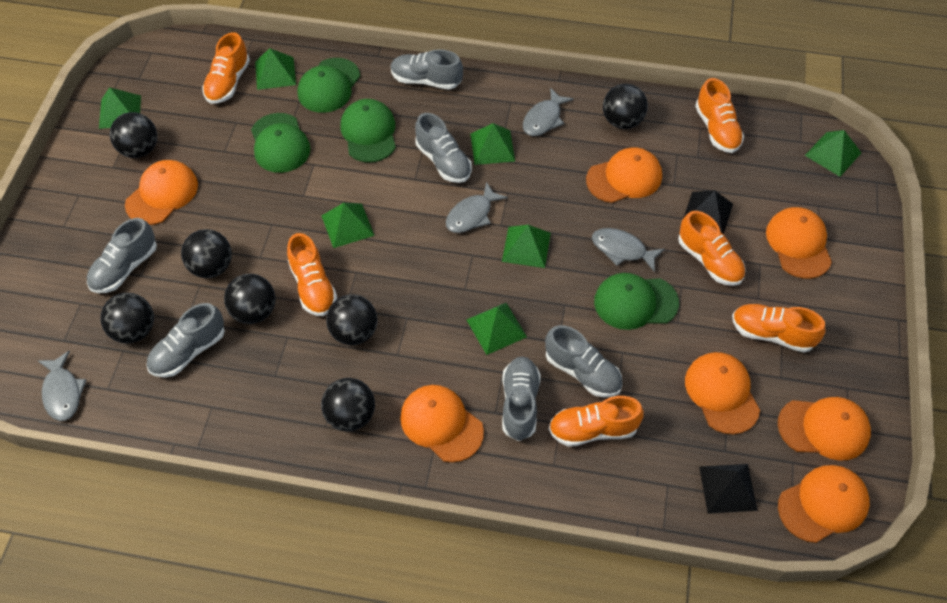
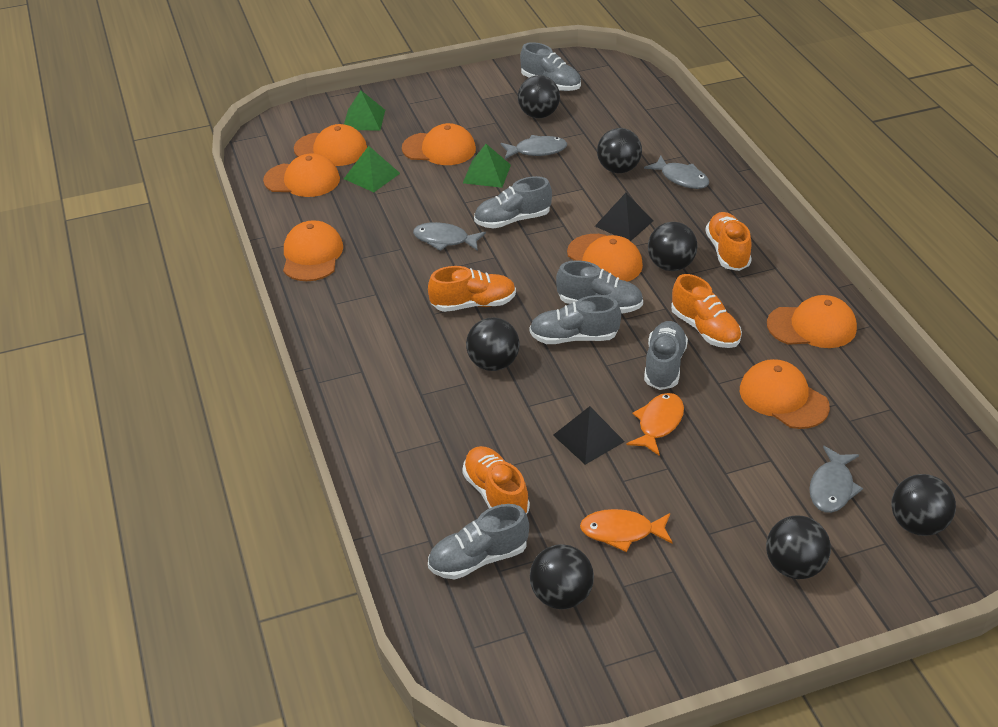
green cap: [251,113,310,173] [297,58,360,113] [340,99,396,163] [594,273,679,330] = 4 -> none = 0
green pyramid: [99,87,141,129] [255,48,296,90] [322,203,375,248] [467,303,527,355] [470,123,515,165] [502,225,551,268] [805,130,861,177] = 7 -> [344,90,385,131] [344,146,400,192] [463,144,511,188] = 3
orange fish: none = 0 -> [580,509,673,552] [627,393,684,456] = 2
orange shoe: [202,32,250,104] [287,233,337,316] [549,396,644,447] [678,211,746,286] [695,78,744,153] [732,304,826,352] = 6 -> [428,266,516,312] [462,446,530,514] [671,274,742,348] [705,212,752,271] = 4

